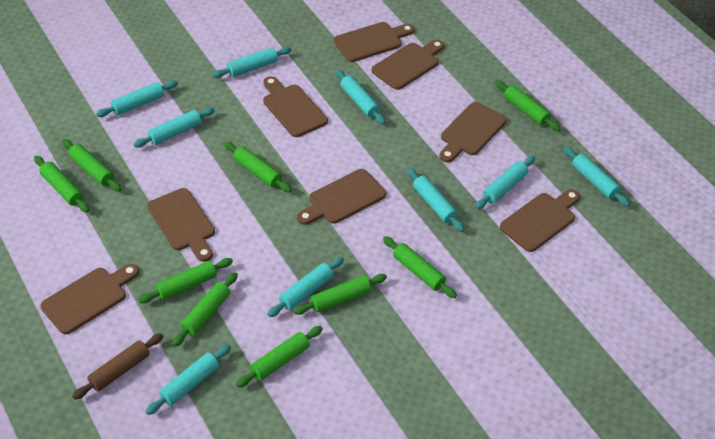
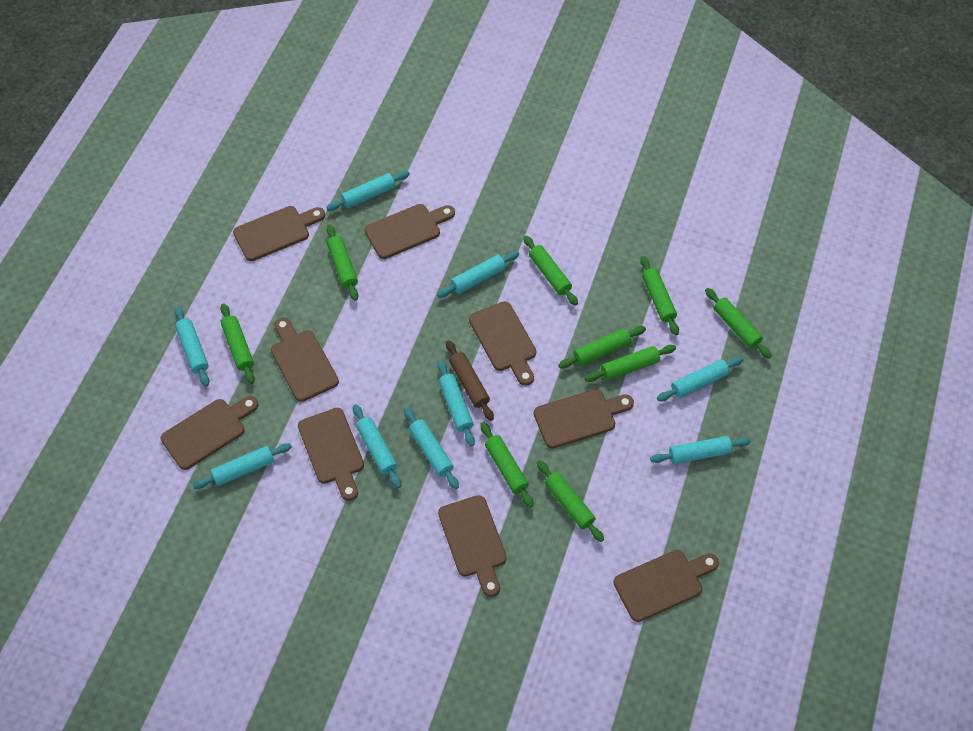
brown cutting board: [40,264,139,334] [147,188,215,262] [263,76,328,137] [297,169,386,225] [334,22,415,62] [372,40,444,90] [439,102,507,163] [500,189,580,252] = 8 -> [161,396,258,470] [233,206,325,261] [271,317,339,402] [298,408,364,501] [364,204,455,259] [438,495,507,597] [469,301,536,386] [534,389,634,449] [613,550,719,622] = 9

